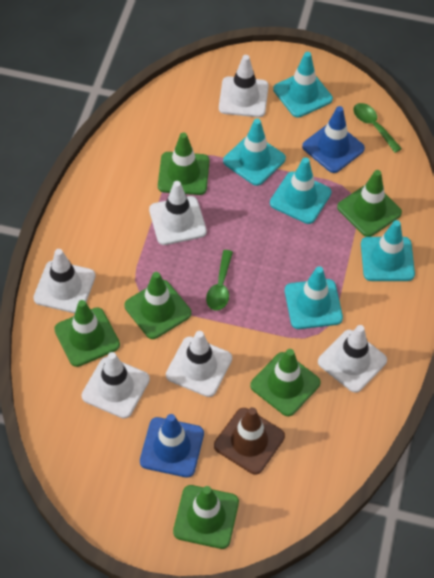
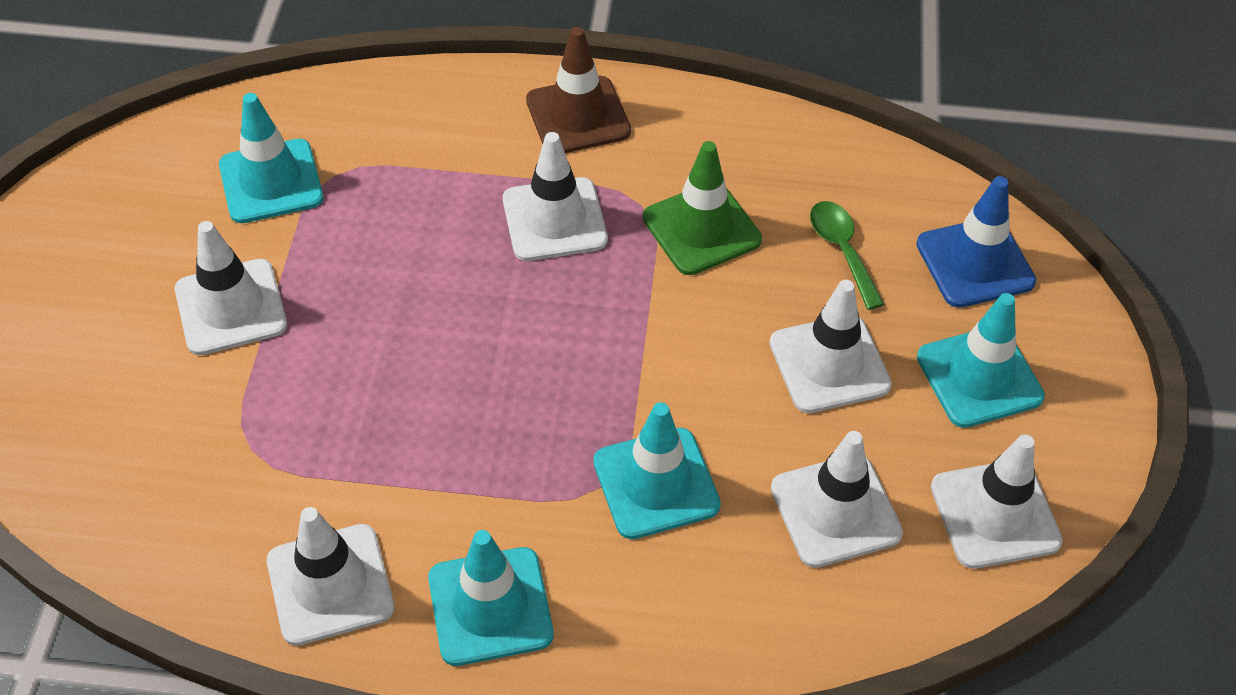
blue traffic cone: [140,414,204,478] [302,106,365,173] = 2 -> [916,176,1036,308] = 1
green spoon: [206,250,233,311] [353,103,402,153] = 2 -> [810,201,885,310] = 1
green traffic cone: [54,300,120,367] [124,272,191,339] [158,132,210,195] [173,485,239,549] [250,349,321,416] [337,170,402,237] = 6 -> [643,141,762,275] = 1
turquoise traffic cone: [223,119,286,186] [270,157,331,224] [273,52,333,118] [285,266,343,329] [361,220,415,281] = 5 -> [219,93,324,223] [428,530,554,666] [593,402,721,539] [917,293,1045,428] = 4

